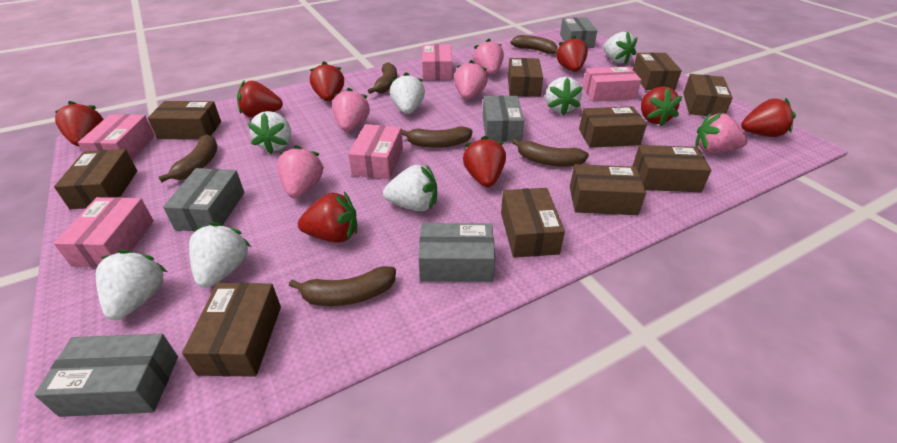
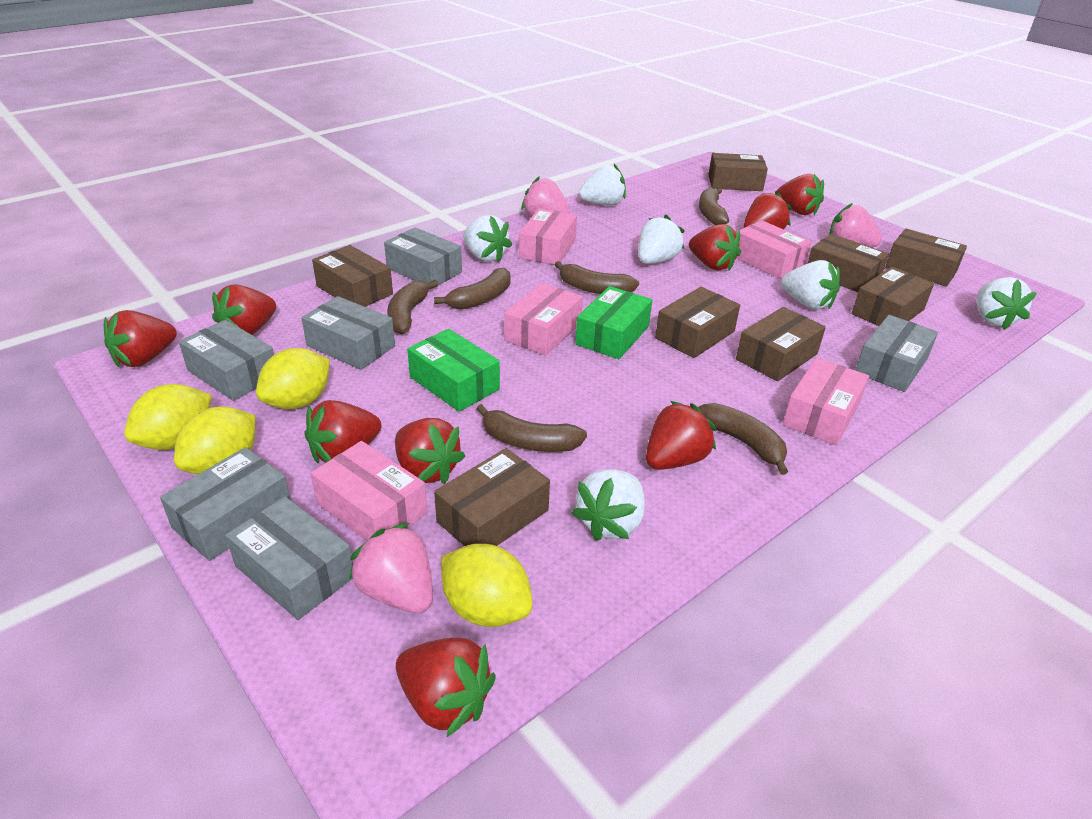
brown box: [54,149,137,209] [148,101,221,140] [182,283,281,377] [501,188,565,258] [508,58,543,97] [570,164,646,215] [579,106,647,148] [632,145,711,192] [633,53,682,90] [683,74,733,116] = 10 -> [312,245,393,307] [434,448,550,546] [655,287,740,358] [708,153,768,191] [736,307,826,382] [808,234,889,292] [852,267,934,326] [885,229,967,287] = 8
green box: none = 0 -> [407,329,500,412] [575,286,652,359] = 2
grey box: [34,334,178,417] [163,168,245,232] [418,223,495,282] [483,95,524,142] [560,18,597,48] = 5 -> [160,447,291,561] [179,320,274,401] [225,497,353,620] [301,296,395,370] [384,227,462,289] [855,315,938,392] = 6
pink strawberry: [277,145,324,198] [332,87,370,132] [454,60,488,100] [473,39,504,75] [695,113,748,154] = 5 -> [349,523,433,614] [521,176,570,217] [829,203,882,248] = 3
red strawberry: [55,101,104,146] [237,81,283,117] [298,192,357,243] [310,61,344,101] [463,136,506,187] [556,36,588,72] [641,86,682,126] [741,98,796,137] = 8 -> [104,310,177,368] [212,284,276,335] [305,400,382,463] [395,418,465,484] [396,638,496,737] [646,401,716,470] [689,224,741,271] [744,191,792,229] [777,174,824,215] = 9
white strawberry: [96,249,168,320] [189,222,251,288] [247,111,291,154] [383,164,437,212] [390,72,425,114] [546,77,583,115] [603,32,637,64] = 7 -> [463,215,512,262] [572,469,645,541] [579,164,626,205] [638,214,685,264] [781,260,840,310] [977,277,1037,330] = 6
yellow lemon: none = 0 -> [124,384,212,450] [174,407,255,474] [256,348,330,409] [441,544,532,627] = 4

